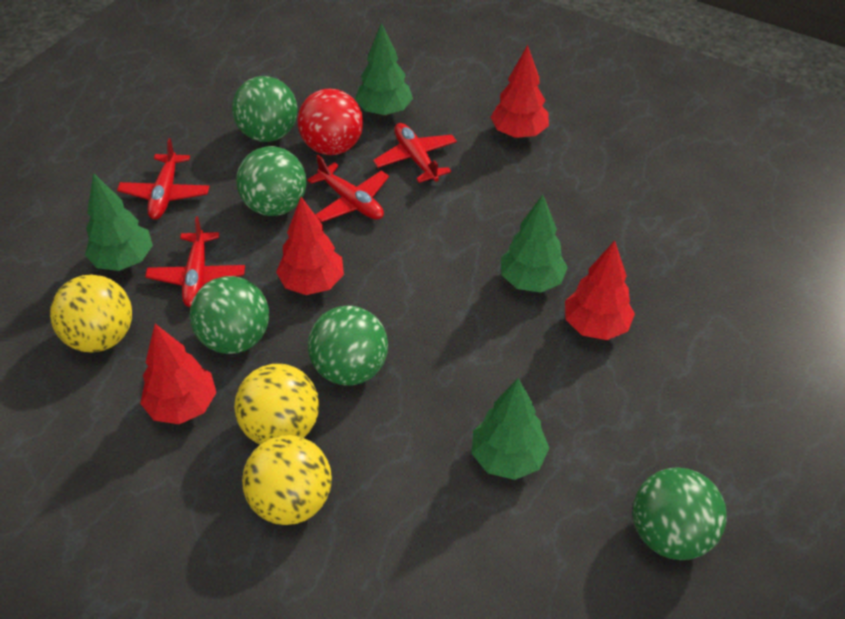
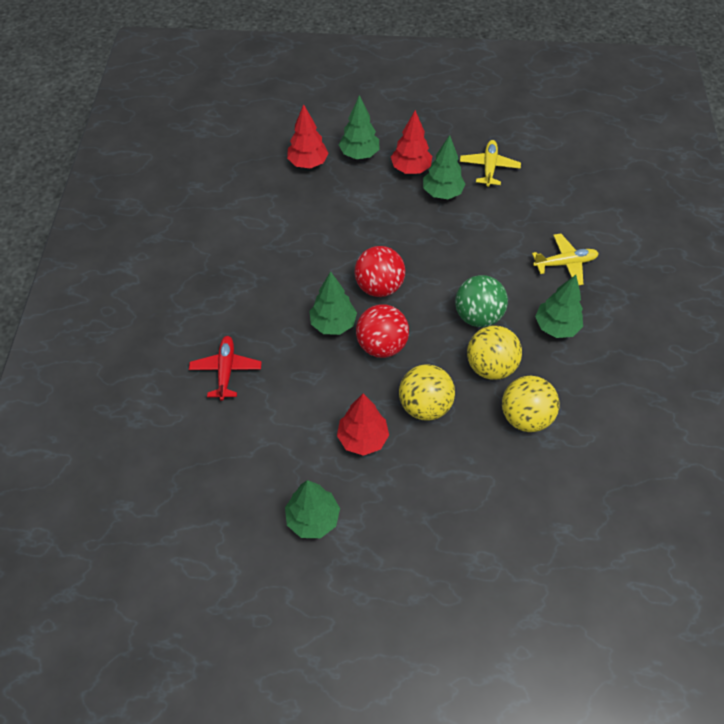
green ball: [190,276,269,354] [232,76,298,142] [236,146,306,216] [308,306,388,385] [633,467,727,560] = 5 -> [455,275,508,327] = 1
green tree: [85,173,153,271] [355,23,413,116] [471,378,549,480] [501,194,568,293] = 4 -> [285,480,340,538] [309,271,357,335] [339,95,380,159] [423,135,465,199] [535,275,583,338] = 5
red ball: [298,89,363,155] = 1 -> [354,246,405,297] [356,304,409,358] = 2
red plane: [117,138,210,220] [145,216,245,307] [308,155,389,222] [373,123,457,183] = 4 -> [189,336,262,401] = 1
red tree: [140,324,217,424] [276,197,344,295] [490,45,549,138] [565,241,635,340] = 4 -> [287,104,329,169] [337,394,389,456] [391,110,432,174] = 3
yellow plane: none = 0 -> [460,140,521,187] [532,233,599,285] = 2

